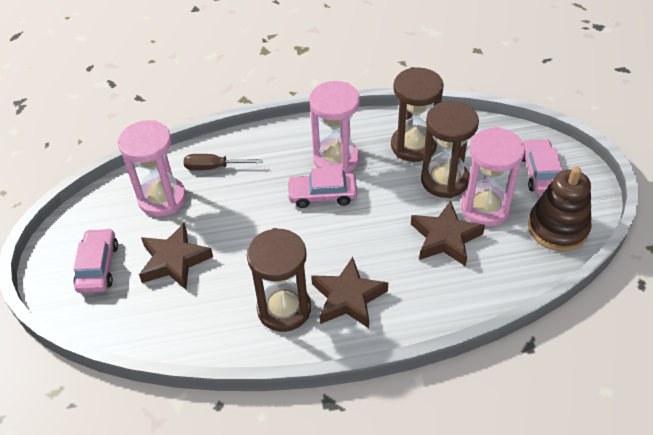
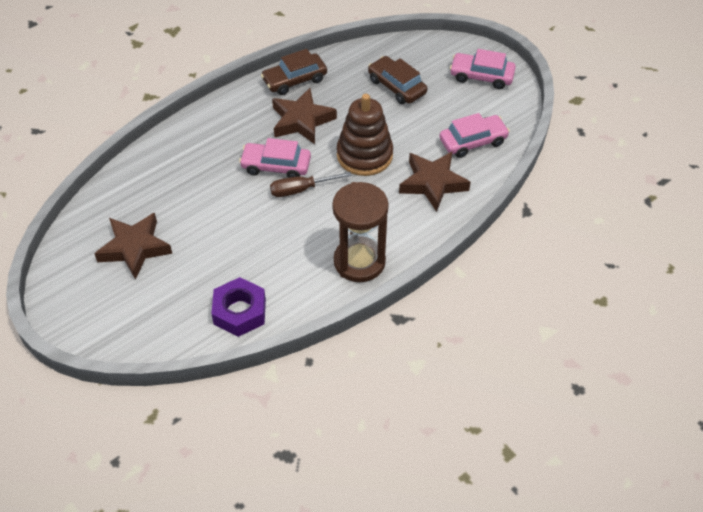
brown car: none = 0 -> [261,49,327,95] [368,56,428,104] = 2
brown hourglass: [247,228,311,332] [391,67,444,162] [421,101,479,198] = 3 -> [332,182,389,282] = 1
pink hourglass: [118,120,186,217] [309,81,360,174] [461,127,525,227] = 3 -> none = 0
purple nut: none = 0 -> [211,277,266,337] = 1

